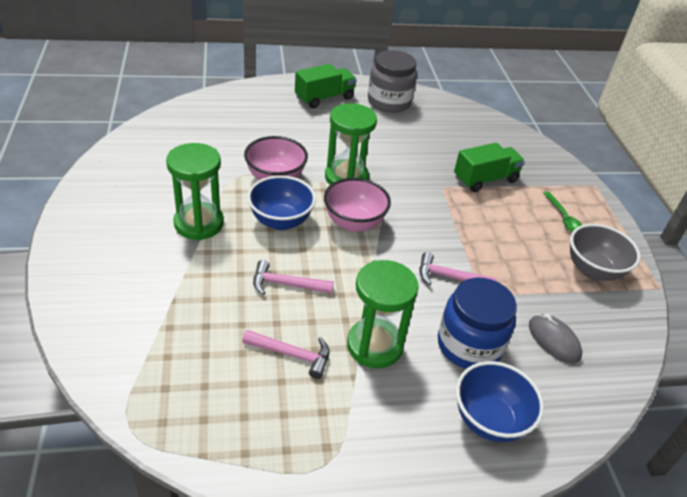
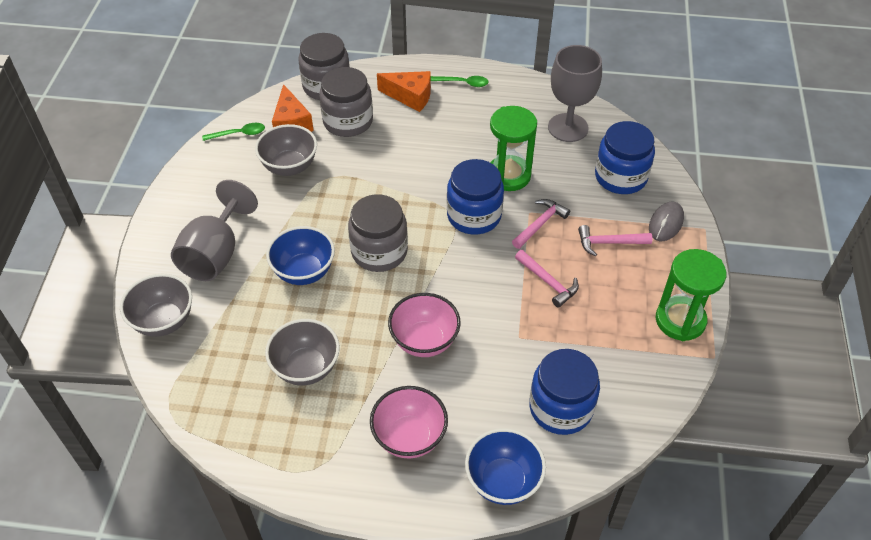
blue jar: [438,277,517,369] = 1 -> [447,159,504,235] [529,349,600,435] [595,121,655,194] = 3
green hourglass: [166,143,224,240] [325,103,377,185] [347,260,419,368] = 3 -> [490,106,537,191] [656,249,726,341] = 2
green spoon: [543,192,582,232] = 1 -> [202,123,265,141] [431,76,489,87] = 2
green truck: [295,64,357,108] [454,143,525,192] = 2 -> none = 0
grey bowl: [570,224,641,281] = 1 -> [120,274,192,337] [255,124,317,176] [265,319,340,385] = 3
grey goblet: none = 0 -> [171,180,258,281] [548,45,602,142] = 2
grey jar: [368,50,417,113] = 1 -> [298,33,350,100] [319,67,373,137] [348,194,408,272] = 3
orange cheese: none = 0 -> [272,84,314,132] [377,71,431,112] = 2

